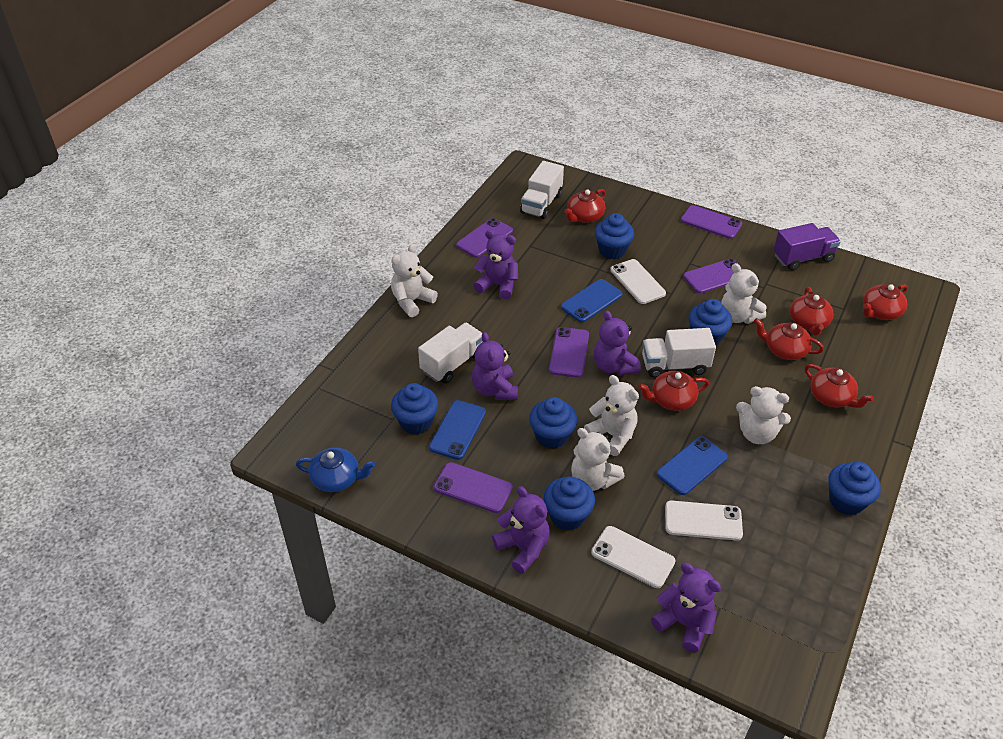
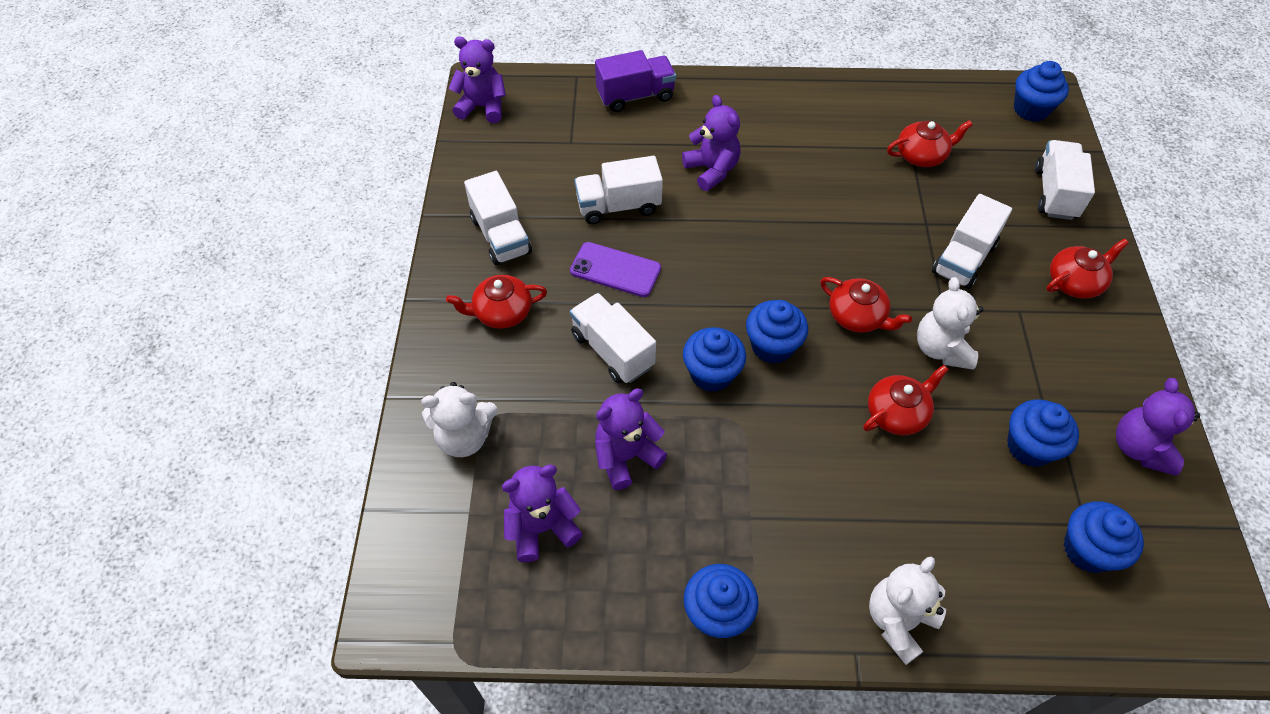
blue phone: [429,400,486,460] [561,279,622,322] [657,437,728,495] = 3 -> none = 0
blue teapot: [296,448,375,492] = 1 -> none = 0
purple phone: [434,462,513,513] [456,218,513,258] [549,327,589,378] [681,205,742,239] [683,259,743,294] = 5 -> [570,242,661,297] = 1
red teapot: [564,189,606,223] [638,371,709,411] [754,318,824,360] [790,287,834,336] [805,364,874,408] [863,284,908,320] = 6 -> [446,275,547,329] [820,277,912,333] [863,365,949,435] [887,120,973,167] [1046,238,1129,299] = 5
white phone: [591,526,675,588] [610,259,666,304] [665,500,743,541] = 3 -> none = 0
white teddy bear: [391,244,438,317] [571,428,625,491] [584,375,639,456] [721,263,767,324] [736,386,791,444] = 5 -> [421,382,498,457] [869,557,946,665] [917,277,984,370] = 3
white truck: [418,323,483,384] [520,161,564,219] [642,328,716,378] = 3 -> [464,171,532,265] [570,293,656,384] [575,156,663,224] [932,194,1012,289] [1035,140,1095,220] = 5

